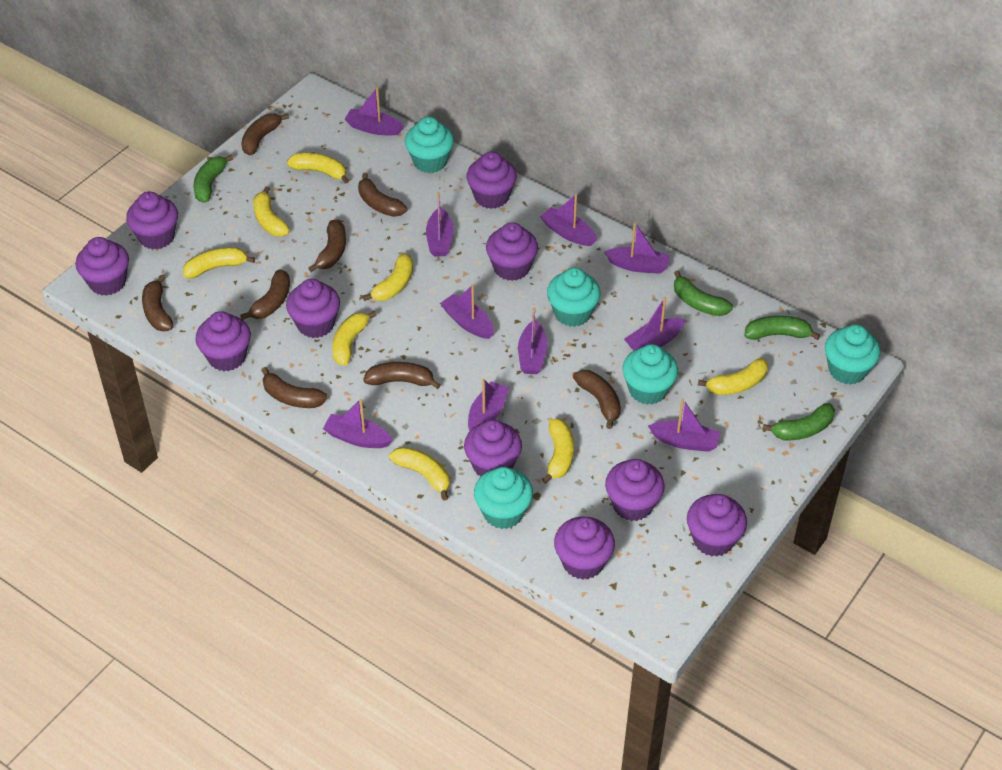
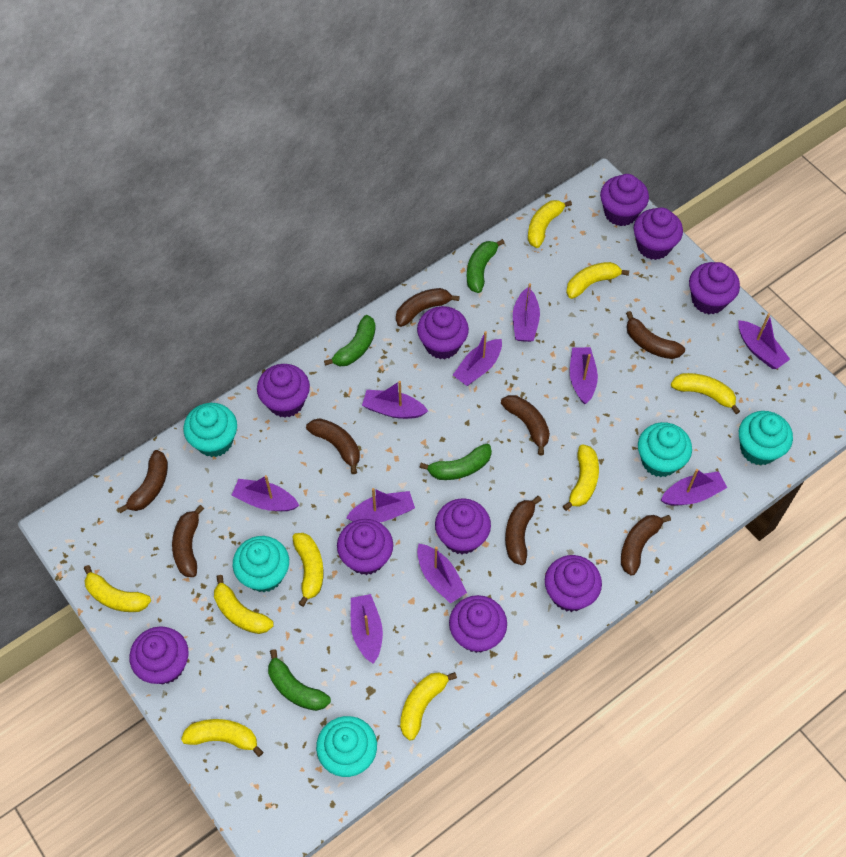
yellow banana: [183,247,255,278] [253,186,290,236] [287,153,349,184] [332,311,377,366] [363,253,413,301] [389,447,450,501] [542,419,574,484] [698,358,768,395] = 8 -> [84,565,151,612] [181,719,263,757] [214,575,274,634] [292,533,324,607] [400,672,457,741] [528,200,572,248] [563,444,599,511] [566,262,629,299] [671,373,740,414] = 9

